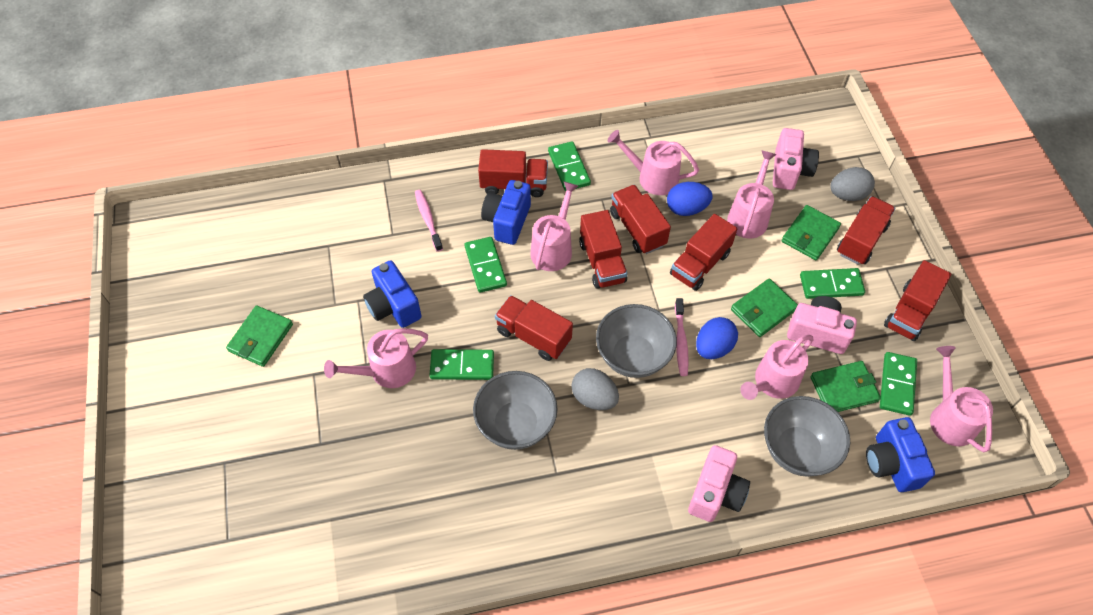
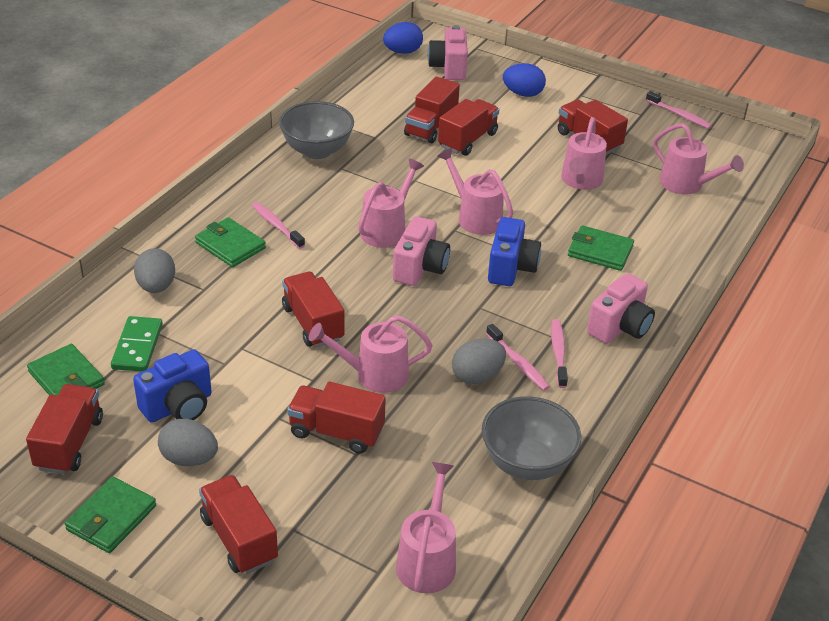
blue camera: [363,260,421,328] [481,180,531,245] [866,417,935,492] = 3 -> [133,349,212,423] [488,217,541,286] = 2
green domino: [429,349,494,380] [465,237,507,293] [548,141,591,191] [800,268,865,299] [880,352,917,416] = 5 -> [111,316,163,372] = 1
grey bowl: [473,371,558,450] [596,304,677,378] [764,396,850,477] = 3 -> [279,101,354,159] [482,396,581,480] = 2
grey egg: [571,368,619,410] [830,167,875,201] = 2 -> [134,248,175,293] [158,419,218,466] [452,339,506,384] = 3
pink toothbrush: [415,190,443,252] [675,298,689,376] = 2 -> [252,202,305,249] [486,324,550,391] [551,319,568,388] [646,91,712,129] = 4

